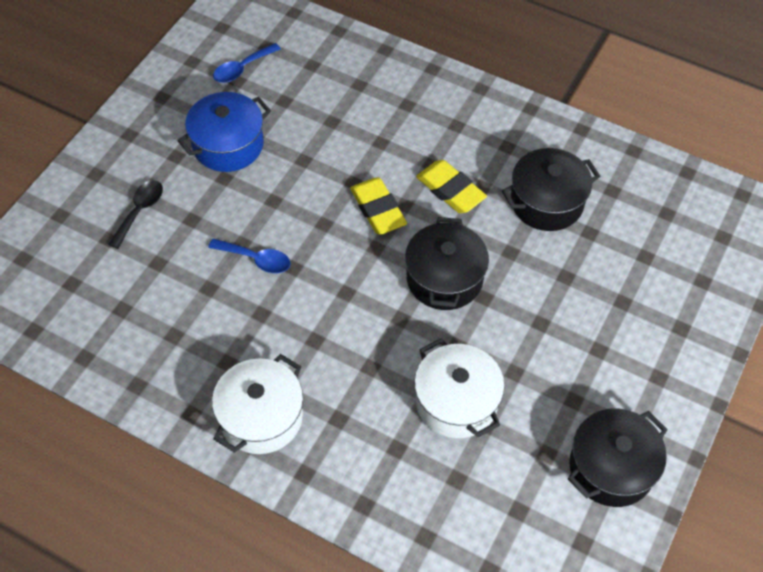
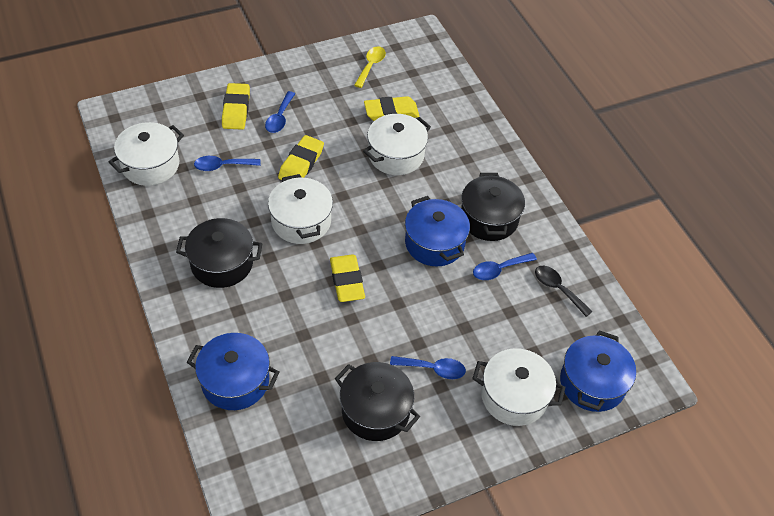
blue pot: [178,92,271,172] = 1 -> [187,333,279,410] [405,196,470,266] [560,330,636,412] = 3
blue spoon: [208,238,291,273] [213,43,281,83] = 2 -> [194,156,261,171] [265,91,295,133] [390,356,466,379] [473,253,537,280] = 4
white pot: [212,354,303,454] [414,338,505,438] = 2 -> [109,122,184,186] [268,174,333,244] [363,114,431,175] [472,348,565,426] = 4
yellow eraser: [350,177,407,234] [416,160,487,213] = 2 -> [222,83,250,130] [278,135,324,180] [330,255,365,302] [364,96,419,121] = 4
yellow spoon: none = 0 -> [354,46,386,88] = 1

